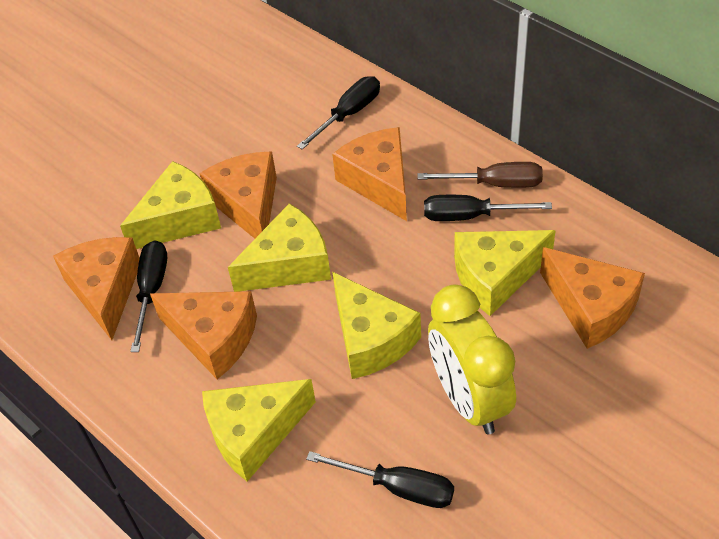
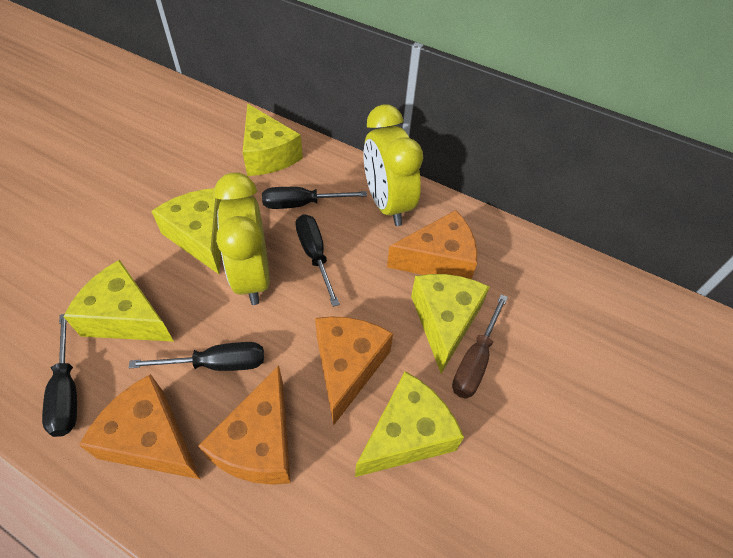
orange cheese: [53,237,140,340] [150,291,257,379] [199,151,277,239] [332,127,407,221] [540,247,645,349] = 5 -> [79,374,200,479] [198,365,291,485] [315,316,393,426] [387,210,477,279] = 4
yellow clock: [428,285,516,434] = 1 -> [214,173,270,305] [364,104,423,226] = 2

